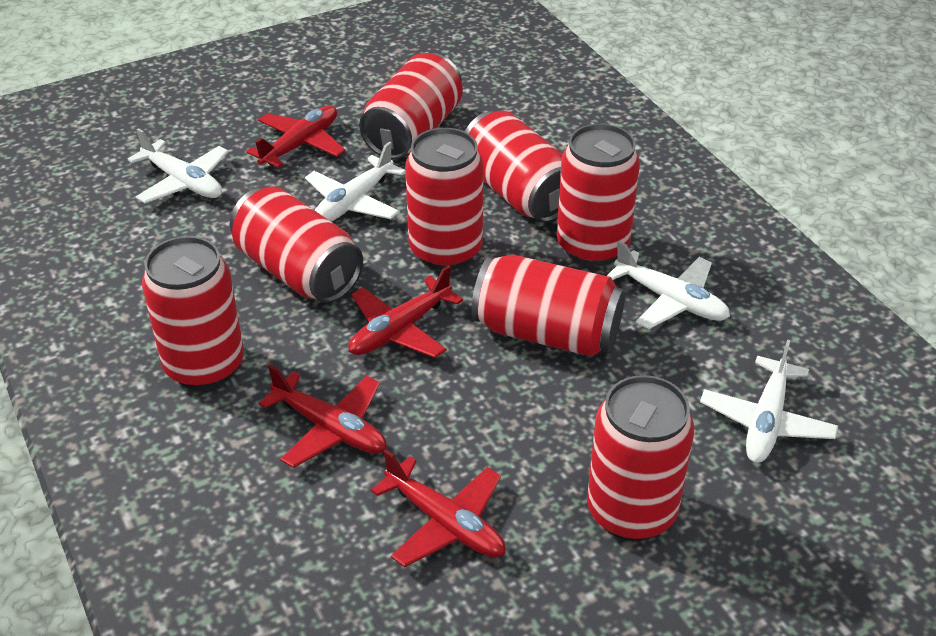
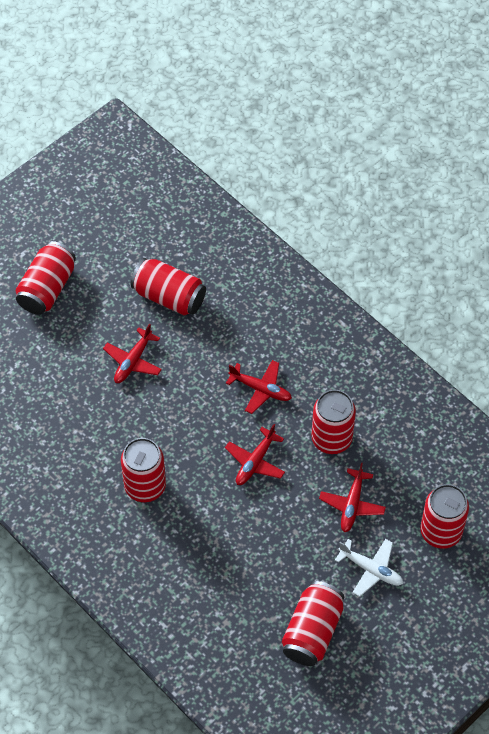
red can: [142,236,244,390] [230,186,363,303] [359,53,462,159] [405,128,484,270] [465,111,563,223] [471,255,625,357] [557,124,640,266] [587,375,694,541] = 8 -> [16,241,76,315] [121,438,166,502] [130,258,206,315] [282,581,344,666] [311,390,356,454] [420,484,469,549] = 6
white plane: [128,128,228,203] [305,142,405,222] [607,241,730,329] [700,339,838,463] = 4 -> [335,539,403,597] = 1

